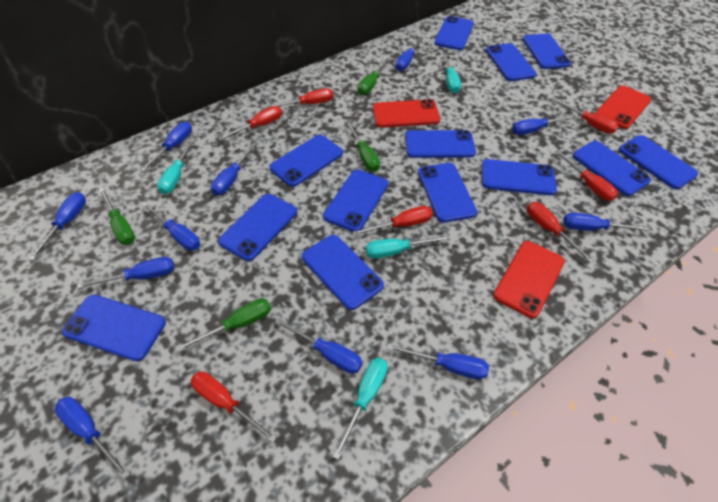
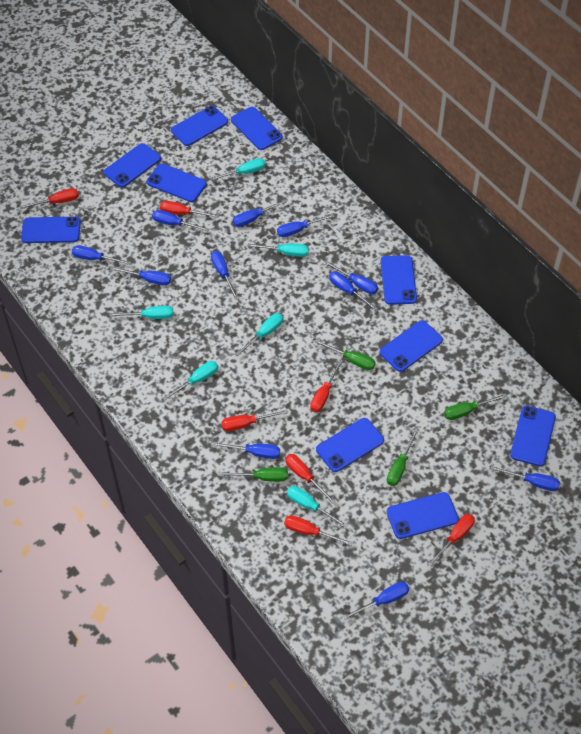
blue phone: [62,295,166,361] [218,194,297,261] [269,135,343,187] [302,235,384,310] [323,170,388,232] [405,130,476,158] [418,163,477,223] [434,16,474,50] [482,159,557,195] [486,43,537,81] [523,33,571,69] [573,141,651,196] [619,135,698,189] = 13 -> [21,217,81,243] [104,143,161,187] [147,163,207,202] [171,106,228,146] [231,107,283,150] [316,418,384,472] [379,320,443,372] [381,255,417,305] [387,492,459,539] [510,406,556,466] = 10
red phone: [373,99,440,128] [493,241,565,318] [596,85,651,129] = 3 -> none = 0
turquoise screwdriver: [157,138,195,194] [332,358,388,460] [366,235,450,259] [443,53,461,93] = 4 -> [109,306,173,319] [163,361,218,401] [209,158,266,181] [235,313,283,356] [247,243,309,257] [287,486,348,528] = 6

